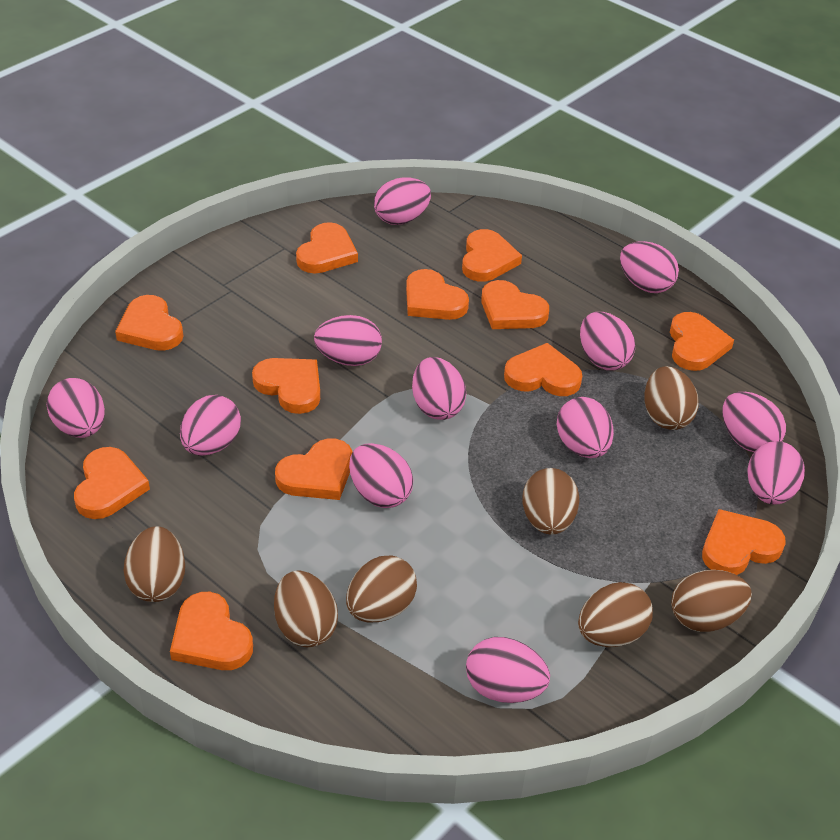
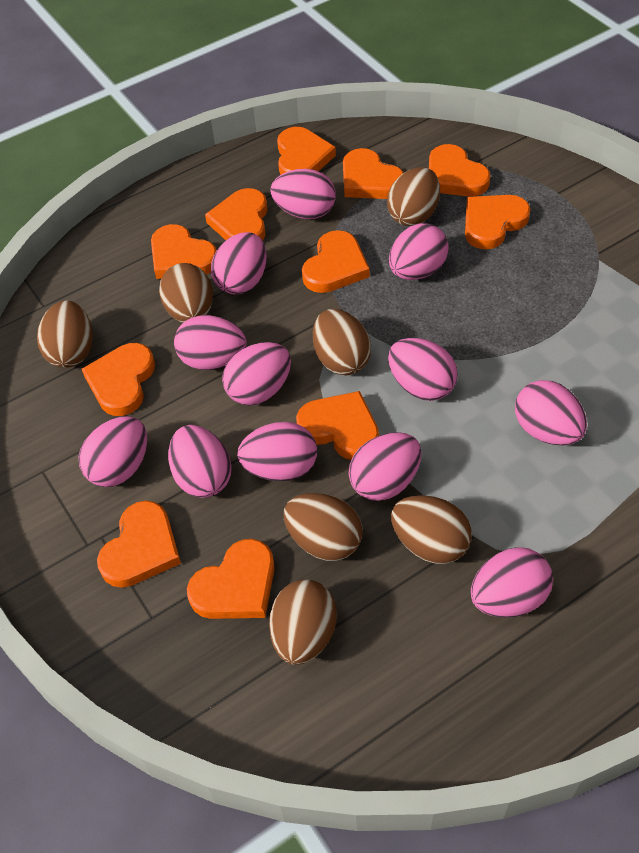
orange heart: [74,447,150,519] [115,295,183,351] [170,592,253,670] [252,358,320,414] [275,438,353,500] [296,222,358,274] [406,269,469,320] [462,229,522,282] [481,280,549,329] [504,343,582,396] [670,312,734,371] [702,509,786,575] = 12 -> [82,343,155,416] [97,501,181,588] [151,224,217,279] [187,539,275,619] [205,188,268,240] [277,127,336,175] [296,391,379,460] [302,230,370,293] [343,148,404,199] [429,144,490,197] [465,195,530,250] = 11

